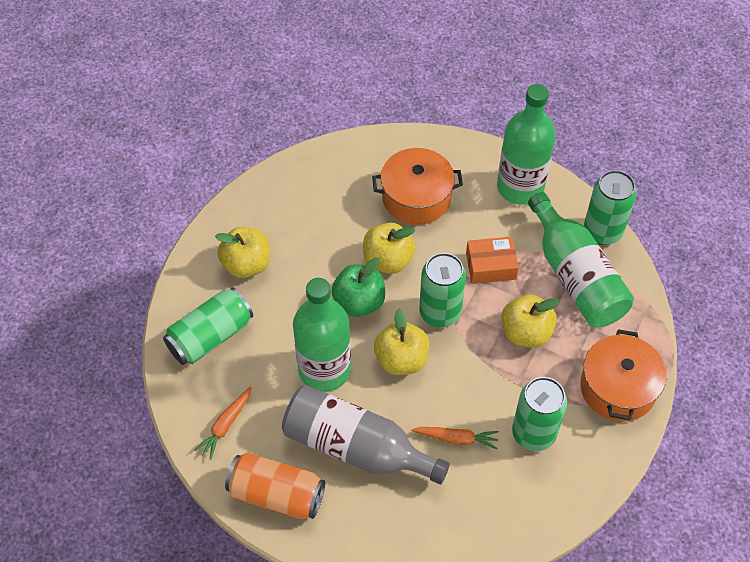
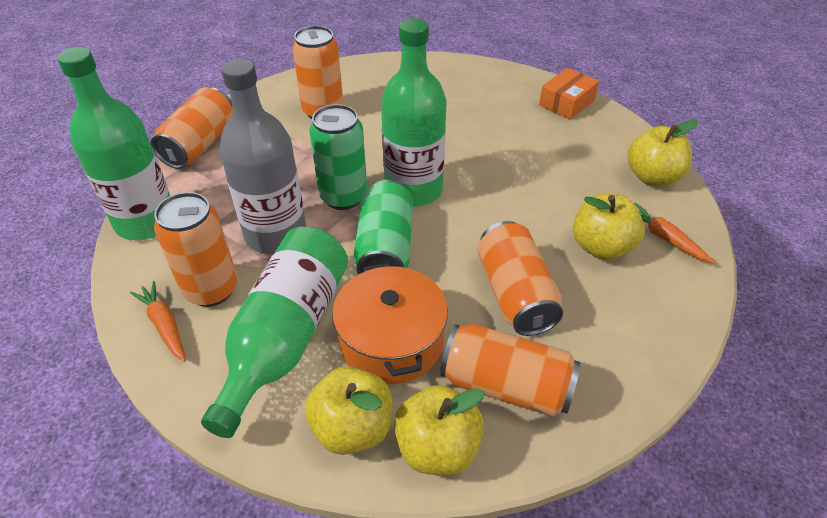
green apple: [331,258,385,317] = 1 -> none = 0
green can: [163,288,253,365] [419,253,466,327] [512,377,567,451] [584,170,636,245] = 4 -> [309,104,367,210] [353,180,413,274] = 2
orange can: [225,452,325,519] = 1 -> [151,87,233,169] [154,192,238,307] [292,26,344,119] [440,324,581,417] [478,221,563,336] = 5
orange pot: [372,148,463,225] [580,329,667,422] = 2 -> [332,263,448,384] = 1

